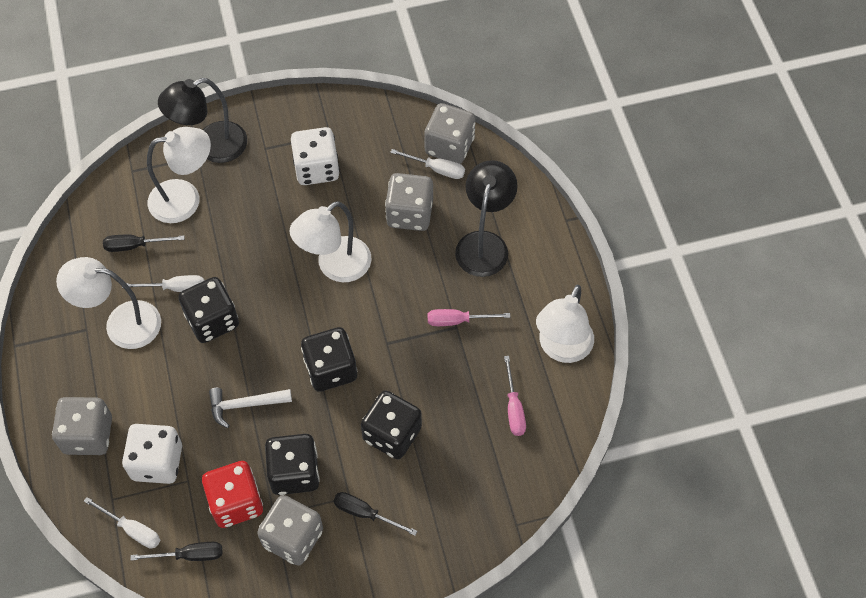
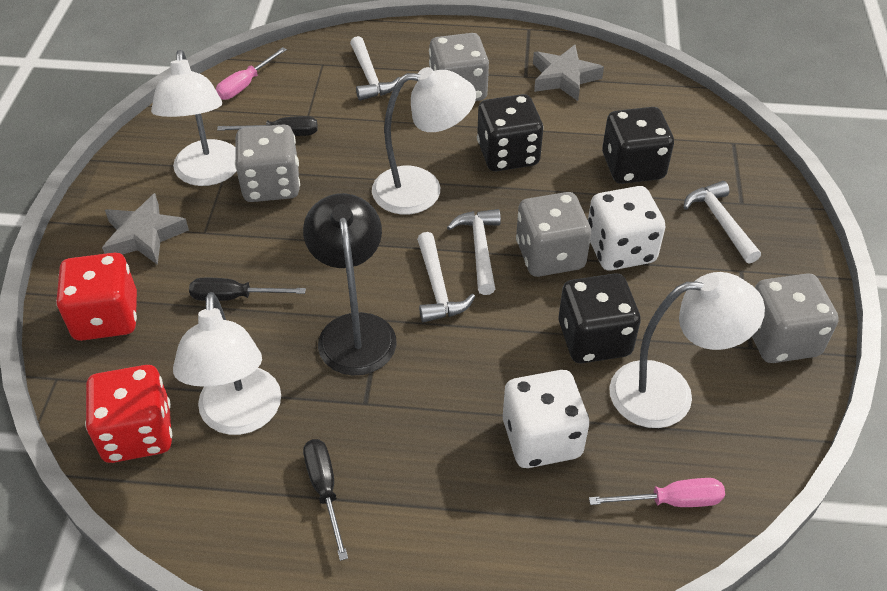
black dice: [179,277,239,343] [265,434,320,495] [301,327,357,392] [361,390,422,459] = 4 -> [477,94,544,171] [559,273,641,363] [602,107,674,184] = 3
black lamp: [158,78,247,163] [455,160,518,277] = 2 -> [303,193,397,376] = 1
grey star: none = 0 -> [102,193,189,265] [533,45,604,101] = 2
red dice: [202,461,263,528] = 1 -> [56,253,137,341] [85,365,172,463] = 2
white hammer: [209,388,292,428] = 1 -> [350,36,400,101] [417,232,475,323] [447,209,501,295] [683,181,761,264] = 4
white screwdriver: [84,497,160,548] [122,275,205,292] [390,149,465,179] = 3 -> none = 0

